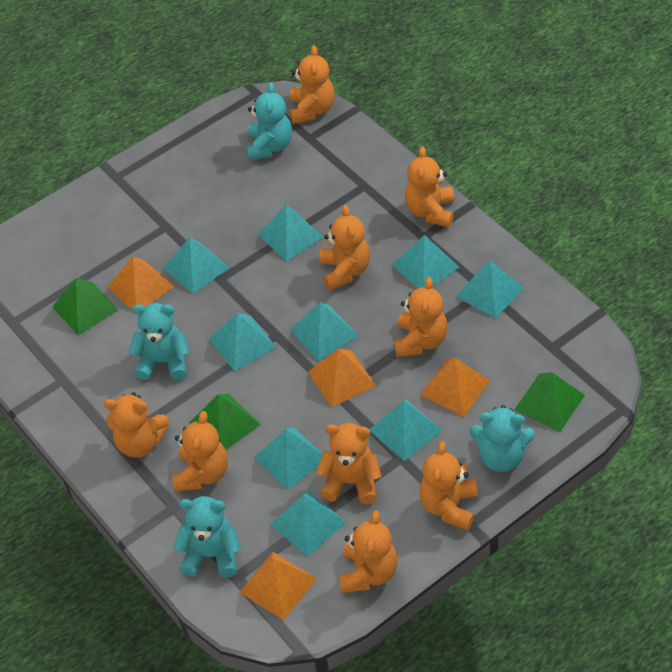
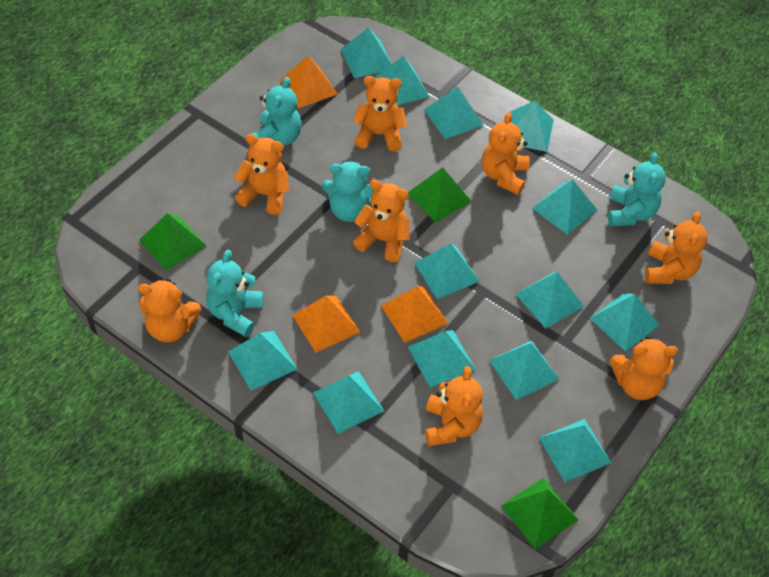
orange pyramid: [108,256,174,309] [239,552,317,620] [308,349,376,407] [420,357,490,417] = 4 -> [280,56,338,108] [292,295,360,353] [380,286,448,343] = 3
orange teddy bear: [104,392,170,458] [173,411,228,492] [290,45,335,124] [316,423,381,504] [319,205,370,290] [339,510,397,593] [394,277,447,357] [405,147,454,227] [419,441,477,530] = 9 -> [138,278,202,342] [234,134,289,215] [353,76,407,151] [353,180,410,262] [425,366,483,446] [482,112,530,195] [609,336,678,400] [645,211,708,284] = 8
turquoise pyramid: [163,237,230,294] [209,313,277,371] [254,427,323,490] [258,205,323,261] [270,490,346,557] [290,302,358,361] [369,400,442,461] [392,235,459,288] [456,261,524,319] = 9 -> [228,331,297,391] [313,371,384,434] [341,27,392,78] [374,56,429,105] [408,330,476,388] [414,244,480,299] [424,86,483,139] [489,341,559,400] [510,101,554,152] [516,272,584,329] [532,179,597,235] [539,419,611,482] [590,293,660,352] = 13

